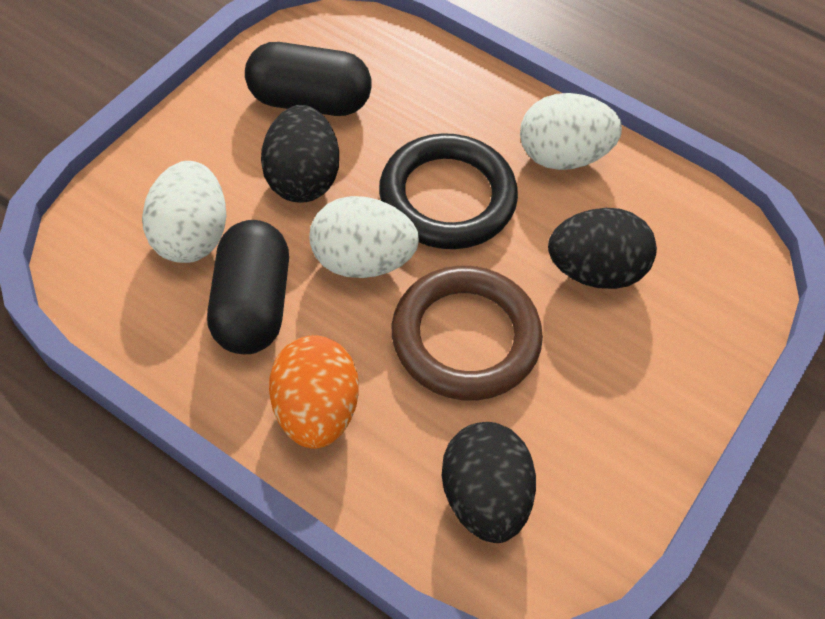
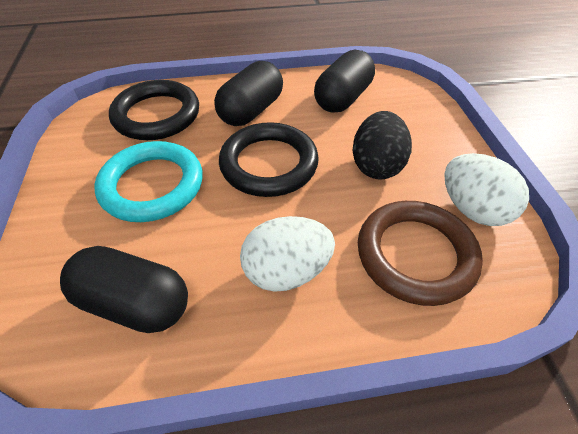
black capsule: [207,220,289,354] [245,42,372,116] = 2 -> [60,246,188,333] [214,61,283,126] [314,50,375,113] = 3
black egg: [261,105,339,203] [442,422,536,543] [548,208,657,289] = 3 -> [353,111,412,180] = 1
black ring: [379,133,518,249] = 1 -> [109,80,199,140] [219,122,319,197] = 2
orange egg: [269,335,359,449] = 1 -> none = 0
turquoise ring: none = 0 -> [94,141,203,222] = 1
white egg: [142,161,226,263] [309,196,419,278] [520,93,622,170] = 3 -> [240,216,335,292] [444,153,529,226] = 2

